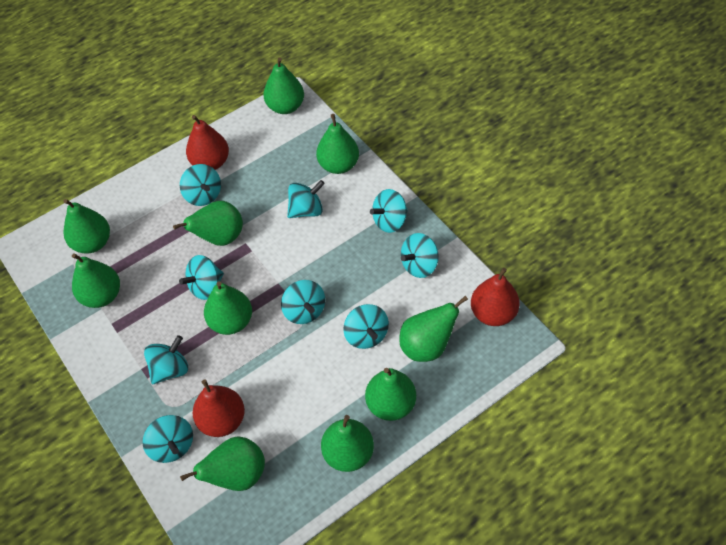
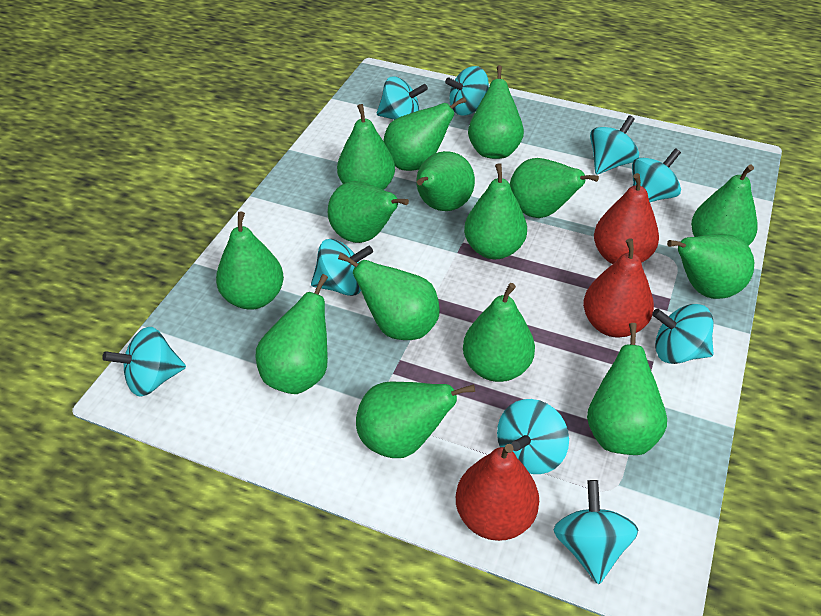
green pear: [63,199,110,254] [72,253,120,308] [173,201,243,246] [180,436,265,491] [204,281,252,335] [263,58,304,114] [316,114,359,174] [321,415,374,472] [365,368,416,421] [399,296,468,362] = 10 -> [216,212,284,310] [256,274,328,394] [328,181,409,243] [337,104,395,190] [338,253,440,340] [356,382,475,458] [384,97,466,171] [416,151,475,211] [463,283,535,382] [464,163,527,259] [468,65,524,159] [510,158,599,218] [587,323,667,455] [667,234,754,299] [691,165,758,246] = 15

